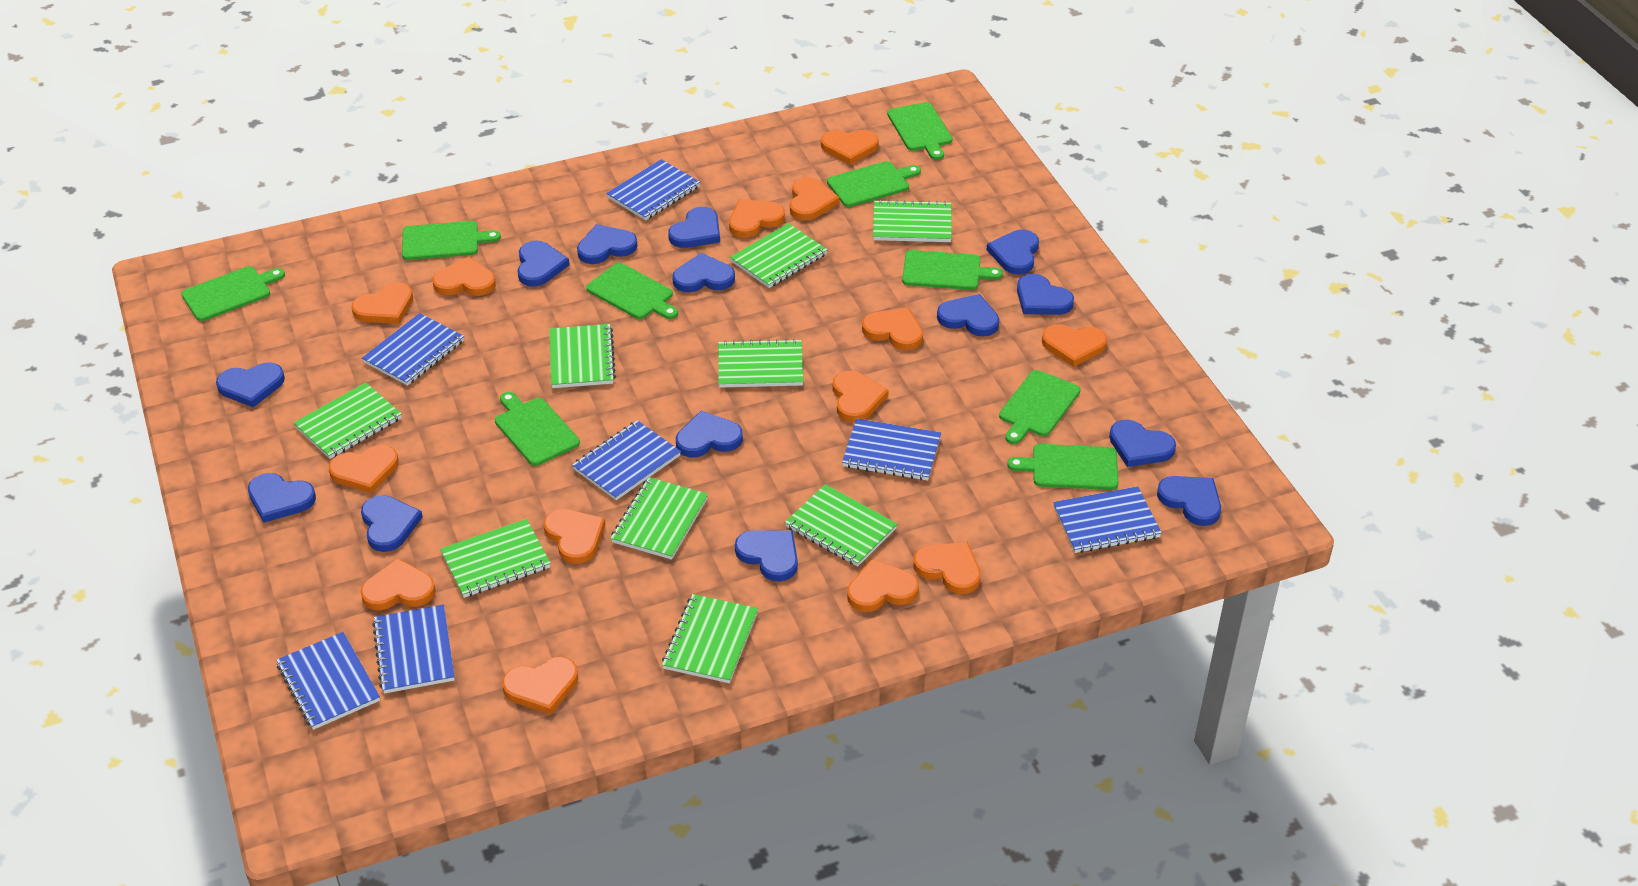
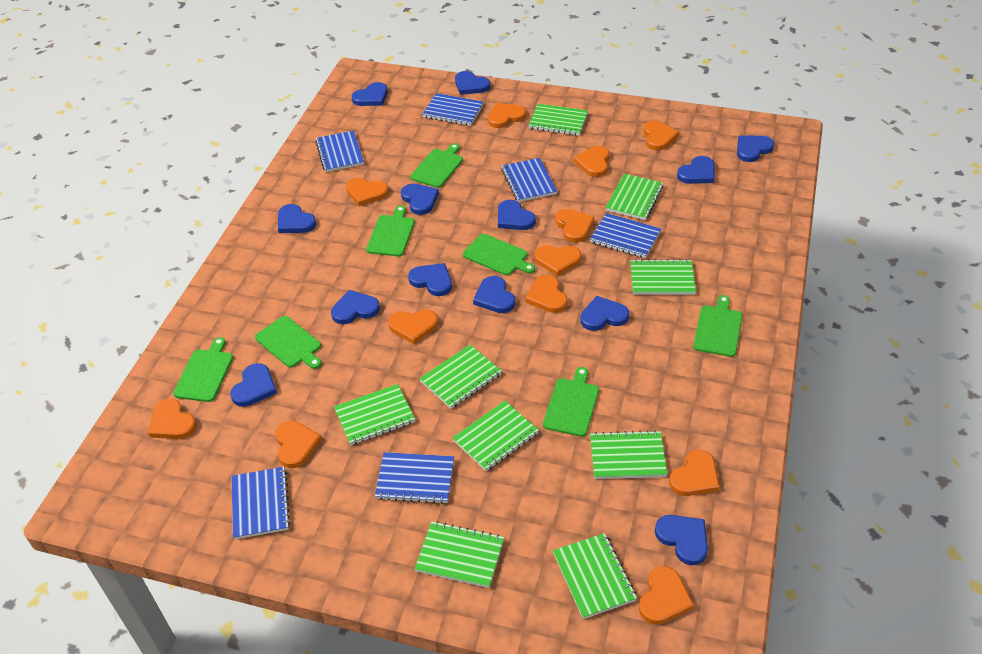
blue heart: [216,363,285,407] [248,473,316,523] [361,495,423,552] [517,240,570,287] [577,224,637,264] [668,207,720,248] [672,253,735,292] [676,411,743,457] [735,530,798,582] [937,294,999,337] [987,230,1039,274] [1017,274,1074,315] [1109,420,1176,467] [1157,476,1221,526] = 14 -> [230,363,277,407] [278,204,316,233] [331,290,380,324] [352,82,388,106] [401,184,439,215] [408,263,452,296] [455,71,490,95] [473,276,515,313] [498,200,536,230] [580,296,629,331] [655,515,708,565] [677,156,714,184] [737,136,774,162] = 13
blue notebook: [276,632,380,730] [362,313,464,386] [372,605,455,694] [572,420,681,500] [606,159,700,220] [842,419,941,481] [1053,486,1162,553] = 7 -> [232,467,291,539] [315,131,364,172] [375,452,454,504] [422,93,483,126] [501,158,557,202] [590,213,661,258] = 6
green cutting board: [181,266,285,321] [402,221,501,260] [495,392,580,466] [586,263,678,319] [827,161,921,207] [887,102,953,160] [902,250,1003,290] [999,370,1081,444] [1007,444,1118,490] = 9 -> [173,337,233,402] [255,316,321,369] [366,205,415,257] [410,143,463,188] [463,234,535,276] [543,367,599,437] [693,295,742,357] = 7
orange heart: [329,445,399,493] [351,282,413,324] [360,558,436,610] [432,257,496,296] [502,657,578,715] [543,509,606,564] [729,199,785,238] [790,177,840,221] [821,130,879,165] [833,371,889,422] [847,559,919,612] [862,307,923,350] [913,542,981,594] [1042,324,1107,367] = 14 -> [148,399,197,439] [275,421,322,468] [346,178,389,206] [388,310,438,344] [488,103,526,128] [525,275,568,313] [534,245,581,276] [555,209,594,243] [574,146,609,177] [639,566,694,625] [643,121,679,150] [669,450,720,496] = 12

